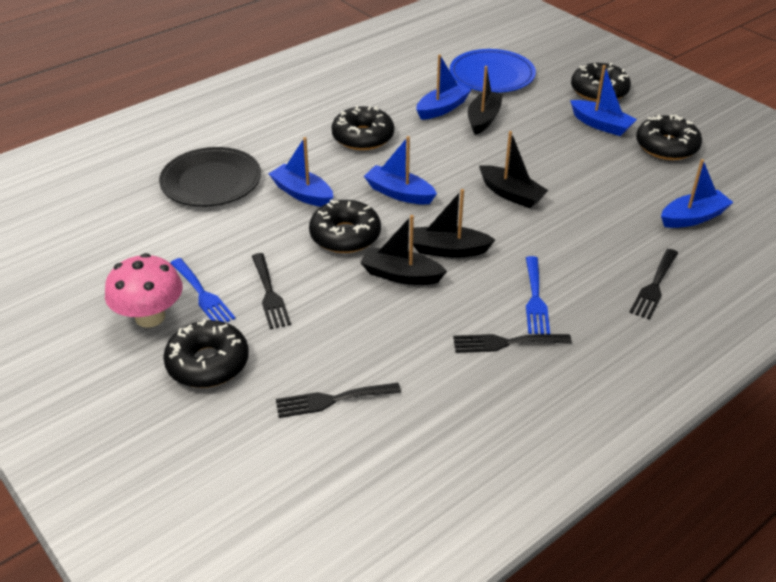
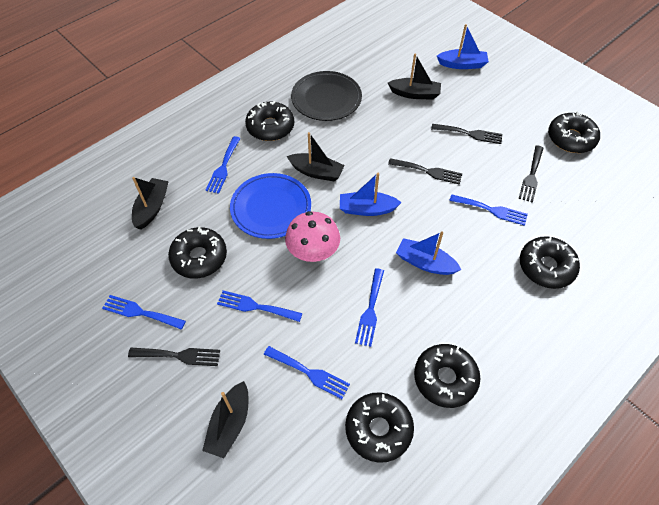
black donut: [163,319,249,388] [309,199,381,253] [331,106,394,150] [571,63,631,102] [636,114,702,160] = 5 -> [168,226,227,279] [245,101,294,141] [345,392,414,463] [414,344,481,408] [520,236,580,289] [548,112,600,153] = 6
blue boat: [269,137,333,207] [364,136,437,205] [416,54,472,120] [570,65,637,136] [661,159,733,228] = 5 -> [340,173,402,216] [396,231,461,275] [437,24,489,69] = 3
blue fork: [171,258,236,322] [526,256,550,334] = 2 -> [102,295,186,330] [206,136,241,194] [217,290,302,322] [264,346,350,399] [355,268,384,347] [449,194,528,226] = 6

